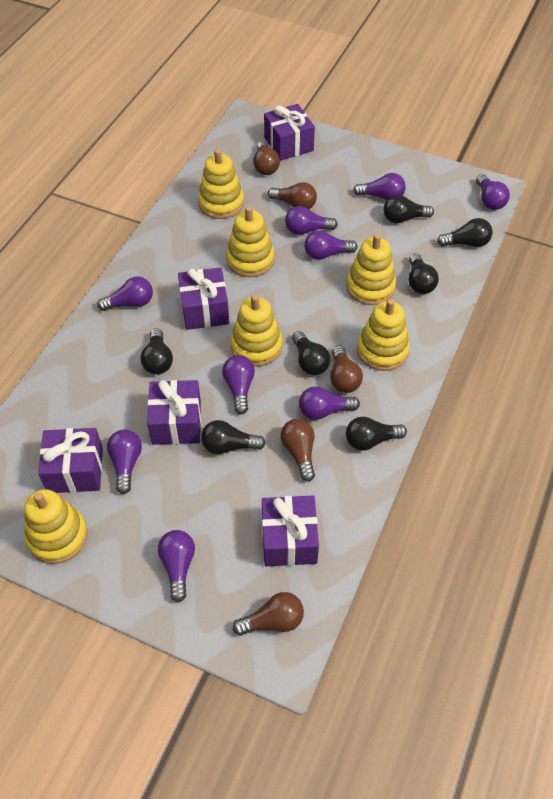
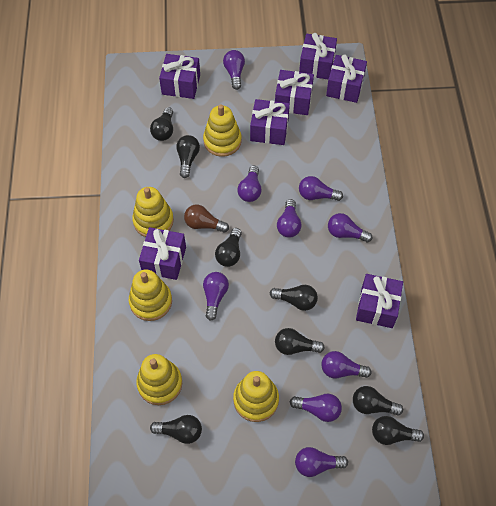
black light bulb: [141,328,173,375] [201,420,266,454] [292,331,330,375] [346,417,407,451] [383,195,434,223] [408,253,439,294] [437,218,493,247] = 7 -> [150,107,173,141] [150,415,202,444] [176,135,200,178] [215,228,242,267] [270,285,318,311] [275,328,325,355] [353,386,403,416] [372,416,424,445] = 8
brown light bulb: [233,592,304,636] [253,141,280,175] [268,182,317,209] [280,419,315,482] [330,346,363,393] = 5 -> [184,204,229,233] = 1
purple gift: [38,428,103,493] [147,380,201,445] [178,267,229,330] [262,496,319,566] [264,104,315,161] = 5 -> [139,227,186,280] [159,54,200,99] [250,99,290,145] [275,70,314,115] [299,33,337,79] [326,54,367,103] [356,274,403,328] = 7
yellow stacking toy: [24,489,88,564] [198,149,244,219] [226,206,274,277] [230,294,282,367] [346,234,396,305] [357,299,410,371] = 6 -> [129,269,172,321] [132,187,174,237] [136,354,182,405] [203,104,242,157] [233,371,279,422] = 5

